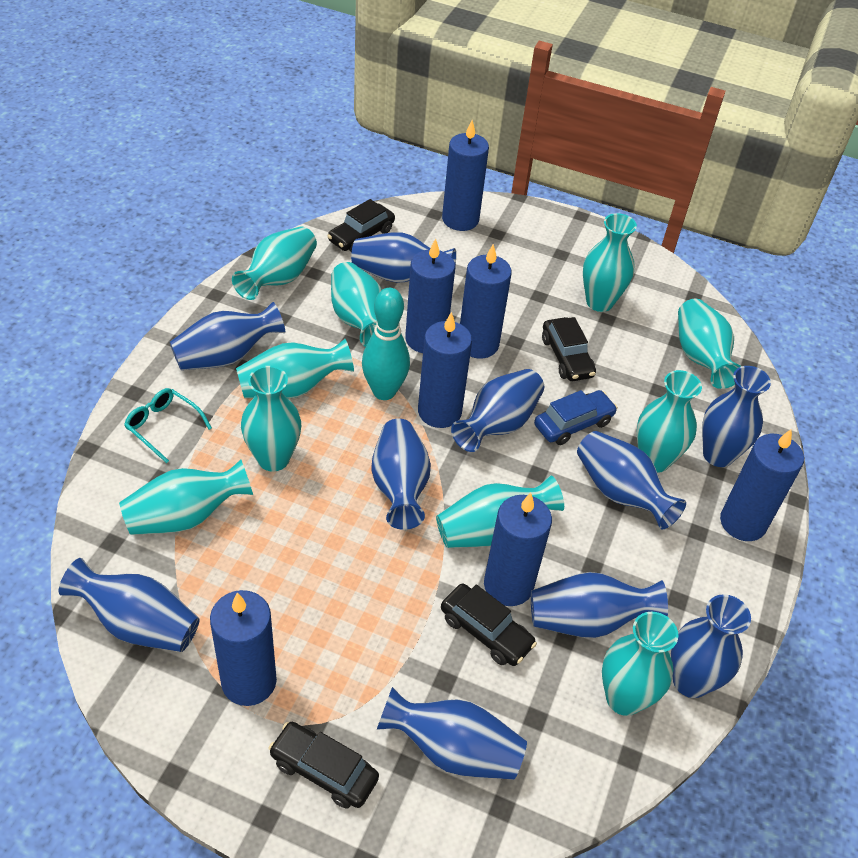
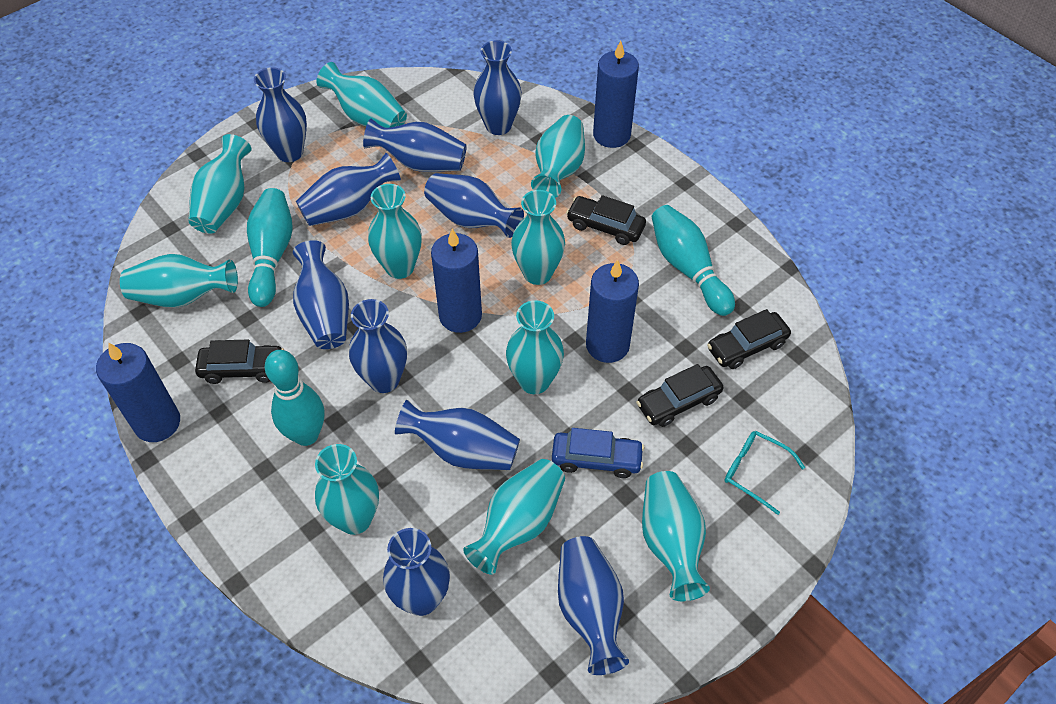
blue candle: [210,590,277,706] [405,238,455,353] [418,312,472,428] [442,120,489,231] [460,244,512,359] [484,493,552,606] [720,429,804,541] = 7 -> [96,342,180,442] [431,229,482,333] [586,260,639,363] [593,40,639,148] = 4
turquoise bowling pin: [362,288,410,400] = 1 -> [247,188,293,307] [265,350,324,446] [652,205,735,316] = 3

